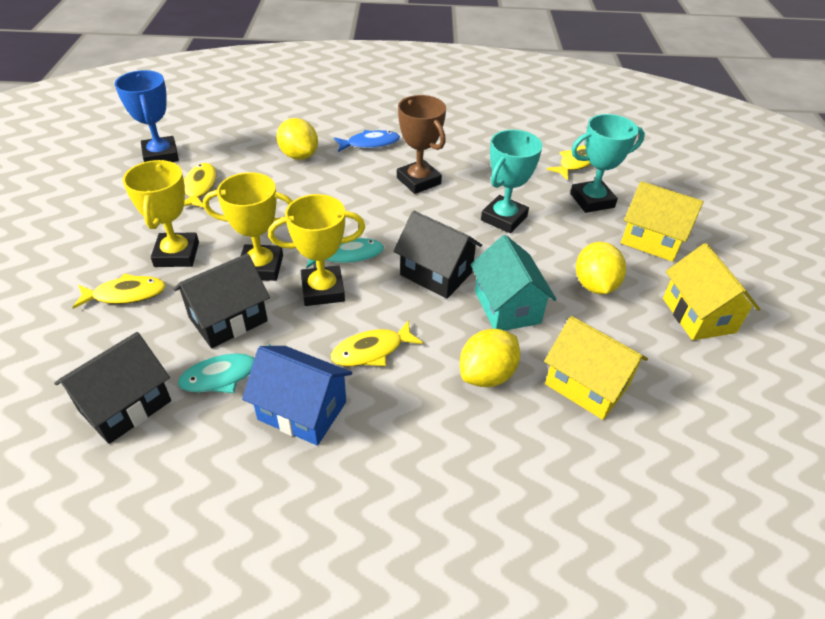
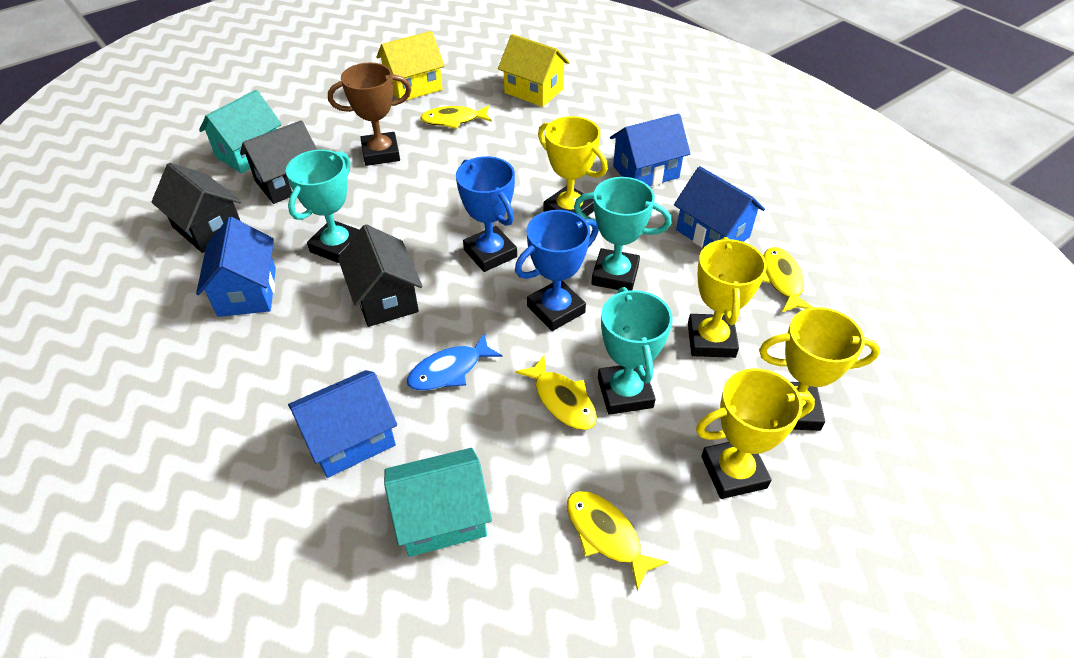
blue house: [242,346,352,446] = 1 -> [196,217,276,317] [288,370,397,478] [610,113,690,186] [674,166,765,248] = 4
blue trophy: [115,70,179,162] = 1 -> [456,156,517,272] [515,210,599,331] = 2
turquoise fish: [178,344,270,393] [306,238,384,269] = 2 -> none = 0
turquoise house: [471,235,556,331] = 1 -> [199,90,282,173] [384,448,492,557] = 2
turquoise trophy: [481,129,543,233] [570,114,645,213] = 2 -> [286,149,359,263] [574,177,671,291] [598,287,673,415] = 3
yellow house: [544,316,648,420] [621,181,704,262] [663,243,760,340] = 3 -> [376,31,445,100] [498,34,570,107] = 2
yellow lemon: [277,118,318,160] [460,329,520,387] [576,242,626,294] = 3 -> none = 0
yellow trophy: [123,160,199,267] [203,172,293,281] [268,194,365,306] = 3 -> [538,116,608,216] [688,237,767,358] [696,368,815,499] [759,307,880,431] = 4

